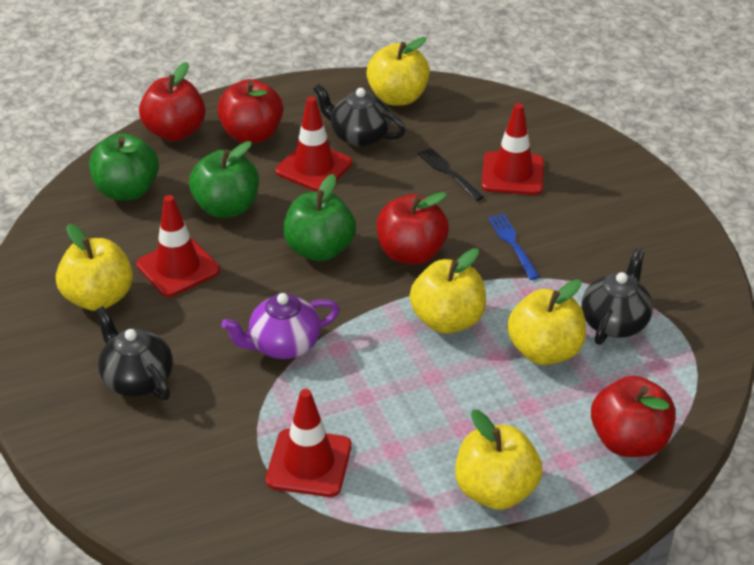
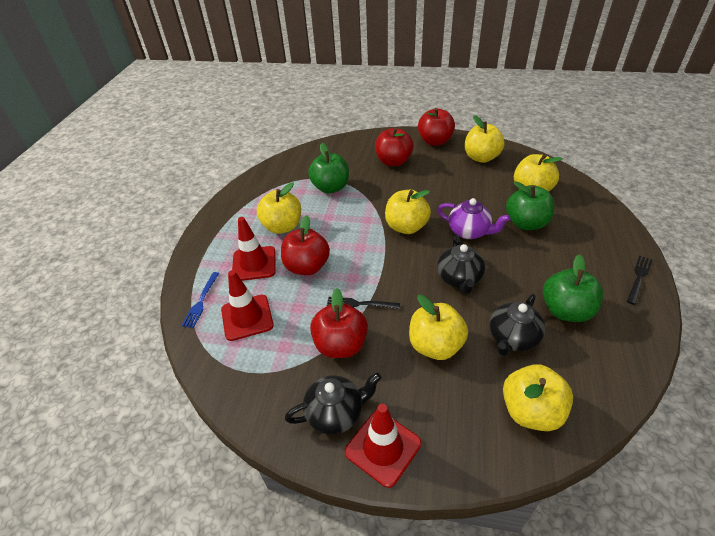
black fork: [417,147,484,201] = 1 -> [327,297,400,309] [627,255,652,305] = 2
red traffic cone: [136,195,220,297] [266,389,351,497] [275,96,352,191] [481,103,544,195] = 4 -> [221,270,274,341] [232,217,276,281] [345,404,421,488] = 3
yellow apple: [56,224,133,311] [366,37,430,106] [410,248,486,334] [455,410,542,510] [507,279,586,365] = 5 -> [257,182,301,234] [385,190,431,234] [409,295,468,360] [464,115,505,163] [503,364,573,431] [514,154,563,192] = 6

